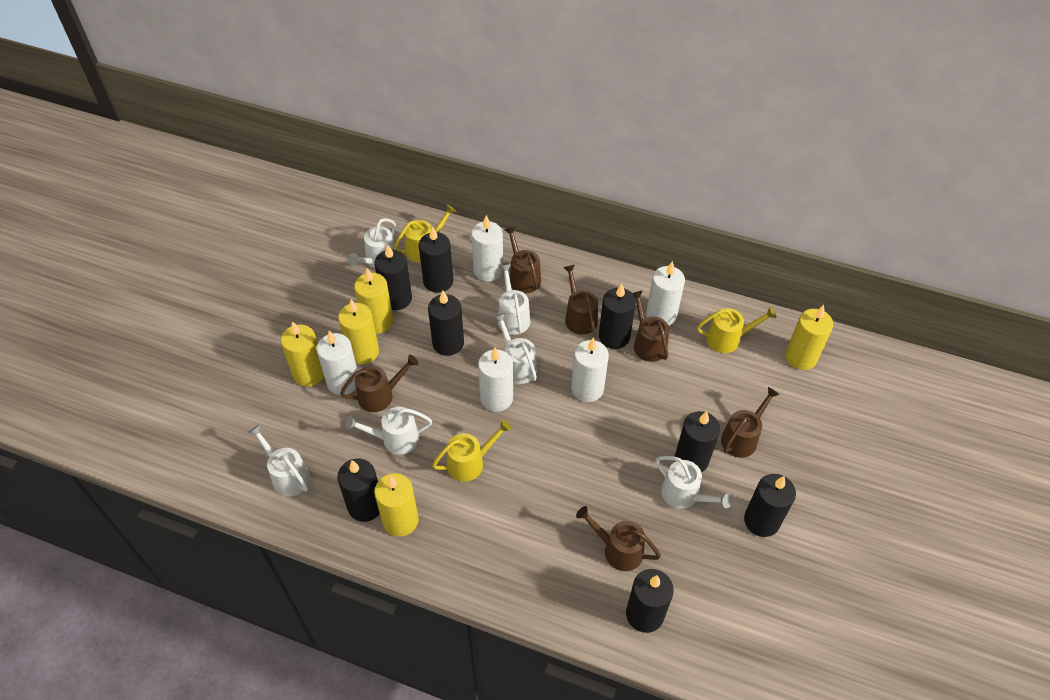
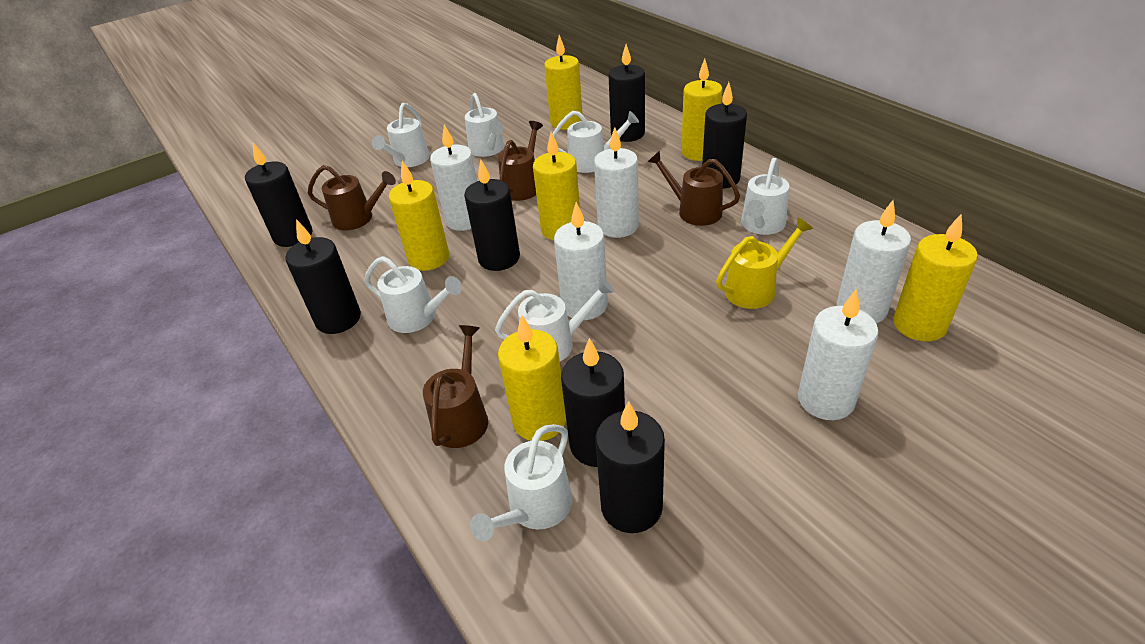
black candle: [337,458,380,522] [374,244,412,310] [419,226,453,293] [428,291,464,356] [599,284,636,349] [626,569,674,633] [675,411,720,472] [744,474,796,537] = 8 -> [245,143,312,247] [285,219,361,334] [464,159,520,271] [561,338,625,467] [595,401,665,533] [608,44,645,142] [702,82,747,189] = 7
brown watering can: [340,355,419,412] [504,226,541,293] [563,265,598,335] [576,506,661,571] [632,291,670,362] [721,387,780,458] = 6 -> [308,165,396,230] [423,325,488,448] [498,121,543,201] [648,151,740,226] = 4
white watering can: [248,424,310,496] [345,407,432,454] [348,218,396,268] [493,313,537,384] [498,264,530,335] [655,456,732,509] = 6 -> [365,256,462,333] [372,103,430,167] [465,93,504,157] [470,424,572,541] [495,277,615,361] [552,111,639,173] [741,158,789,235] = 7
yellow candle: [281,321,324,386] [338,299,379,364] [354,268,393,334] [374,473,419,537] [785,305,833,370] = 5 -> [389,161,449,271] [498,314,566,441] [533,132,580,241] [544,35,583,130] [681,59,723,161] [893,213,978,342] = 6
yellow watering can: [394,204,456,263] [432,420,511,482] [697,307,776,353] = 3 -> [716,217,813,309] = 1

